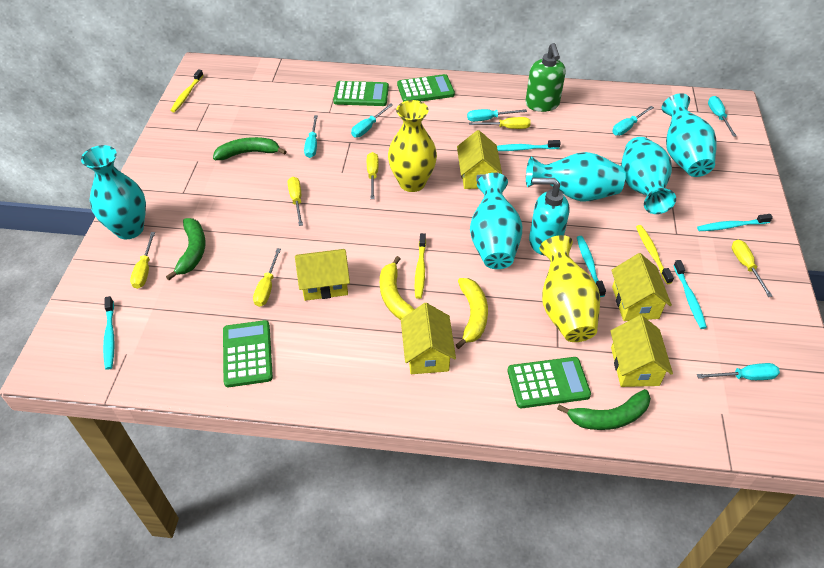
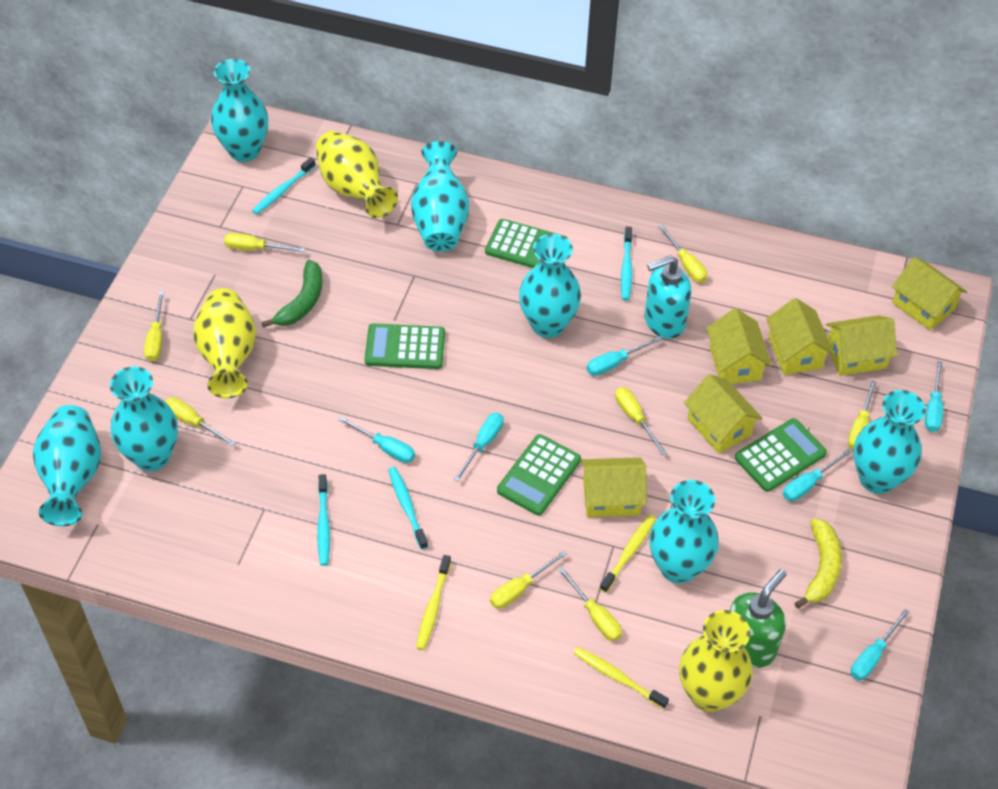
green banana: [166,218,206,280] [213,137,287,160] [557,389,651,430] = 3 -> [261,260,323,328] = 1
turquoise toothbrush: [103,296,115,370] [497,140,561,151] [577,236,606,297] [673,260,707,329] [697,214,773,231] = 5 -> [252,157,315,215] [317,474,330,566] [388,467,428,550] [621,226,632,300] = 4
turquoise vase: [81,145,146,239] [470,173,522,269] [526,152,625,202] [621,137,676,214] [662,93,717,177] = 5 -> [33,405,101,526] [110,366,178,471] [211,59,268,162] [411,141,469,251] [519,234,581,338] [649,480,719,584] [853,390,926,494] = 7
yellow banana: [380,256,415,320] [456,278,488,349] = 2 -> [794,518,842,609] = 1
yellow house: [295,249,350,301] [401,303,456,374] [457,130,502,189] [610,315,673,387] [611,253,672,321] = 5 -> [581,457,647,517] [684,374,763,454] [706,308,772,384] [766,298,834,375] [826,315,897,376] [892,257,967,331] = 6
yellow screwdriver: [130,232,155,289] [253,248,281,307] [288,177,303,226] [367,152,379,199] [469,117,531,129] [732,240,773,297] = 6 -> [144,292,164,361] [165,397,236,447] [224,233,305,252] [490,550,567,609] [558,567,622,641] [615,387,667,455] [658,225,707,283] [848,380,876,450] = 8
yellow vase: [388,100,437,192] [539,235,600,342] = 2 -> [193,288,257,398] [315,131,398,218] [679,610,753,712] = 3

